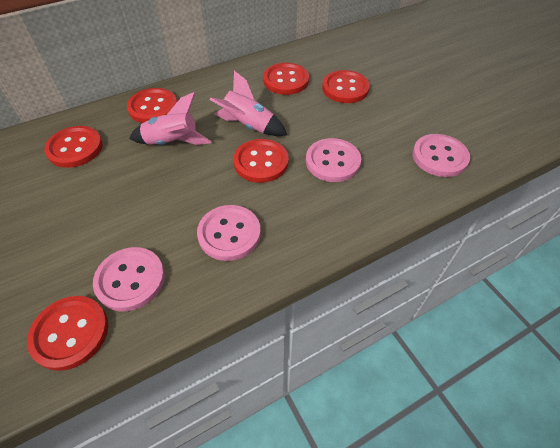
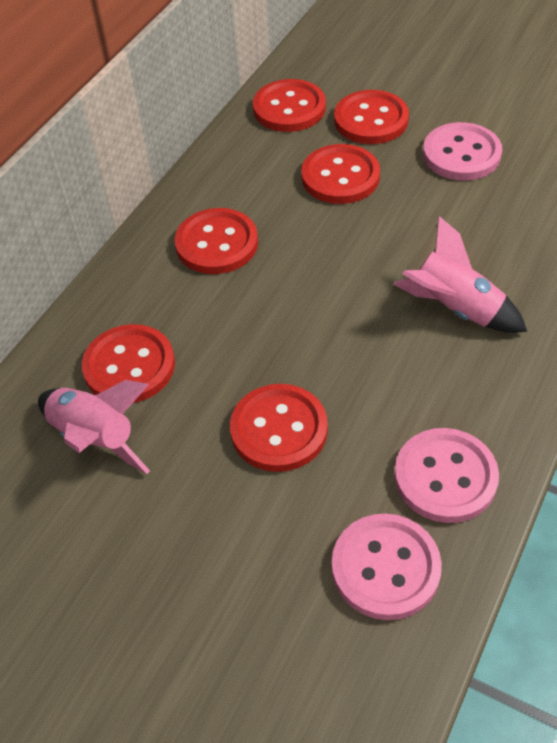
pink button: [93,247,165,311] [197,205,261,261] [306,138,361,182] [413,134,470,177] = 4 -> [332,514,442,620] [394,428,499,523] [423,122,502,180] = 3

